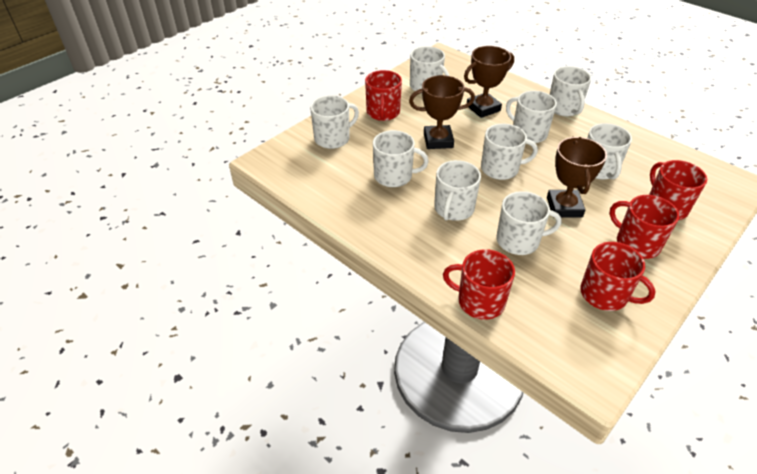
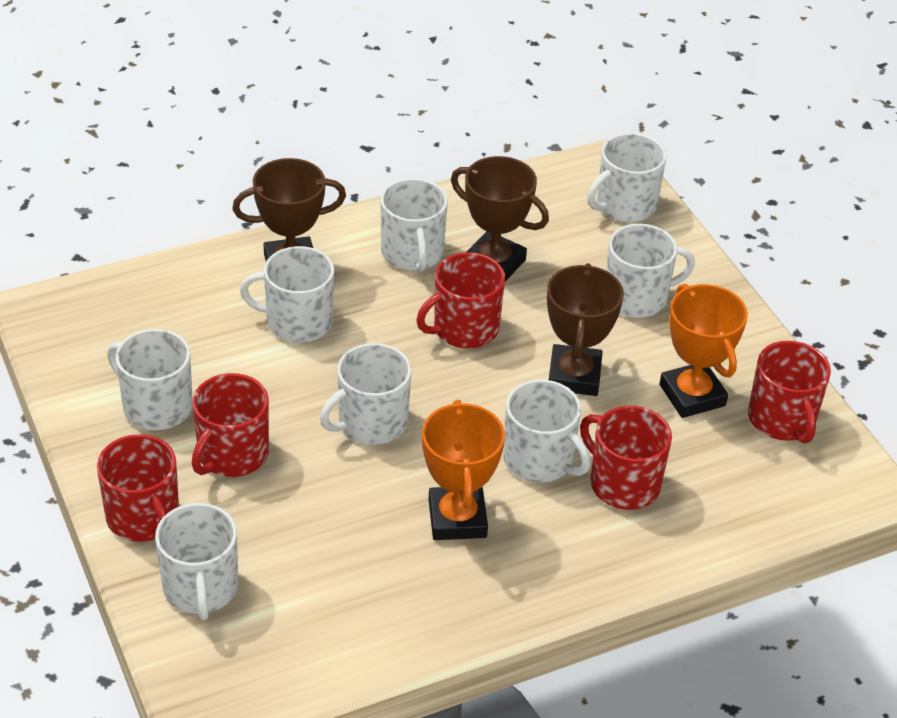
orange trophy: none = 0 -> [422,400,505,540] [660,284,748,418] = 2
white mug: [310,95,359,149] [373,130,429,187] [410,46,449,94] [434,160,481,221] [481,123,538,180] [496,191,562,255] [506,91,557,143] [550,66,591,116] [587,123,632,180] = 9 -> [107,329,193,430] [155,503,238,620] [240,246,334,343] [320,343,411,445] [381,178,448,272] [503,380,591,483] [587,133,666,222] [606,224,695,318] = 8

